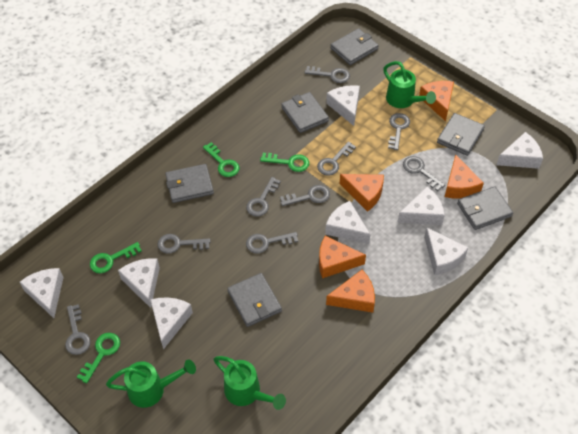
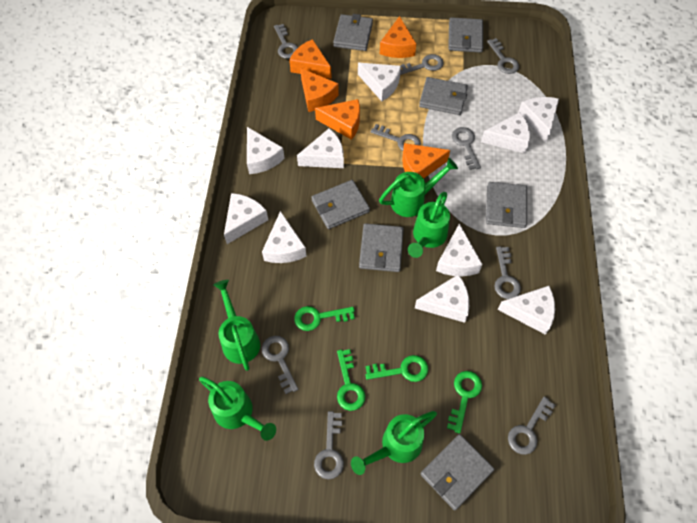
green watering can: [106,359,196,408] [214,356,286,410] [383,61,436,108] = 3 -> [199,376,276,441] [213,280,260,371] [351,411,437,475] [379,158,458,217] [408,192,450,258] = 5
grey wallet: [165,164,214,203] [227,273,282,327] [281,92,329,133] [330,28,379,65] [437,113,485,156] [457,186,513,230] = 6 -> [311,180,370,229] [333,14,373,51] [359,223,404,272] [419,77,468,115] [420,434,494,510] [448,17,483,53] [486,182,527,228] = 7
white cheese: [20,268,64,318] [118,258,160,308] [150,297,193,350] [325,201,370,244] [326,85,360,126] [397,187,445,225] [424,228,468,275] [497,132,543,169] = 8 -> [224,193,268,244] [247,127,285,174] [262,211,306,263] [297,128,344,168] [358,63,401,101] [415,274,469,323] [436,224,482,276] [481,112,530,153] [498,286,555,335] [518,97,559,143] = 10

